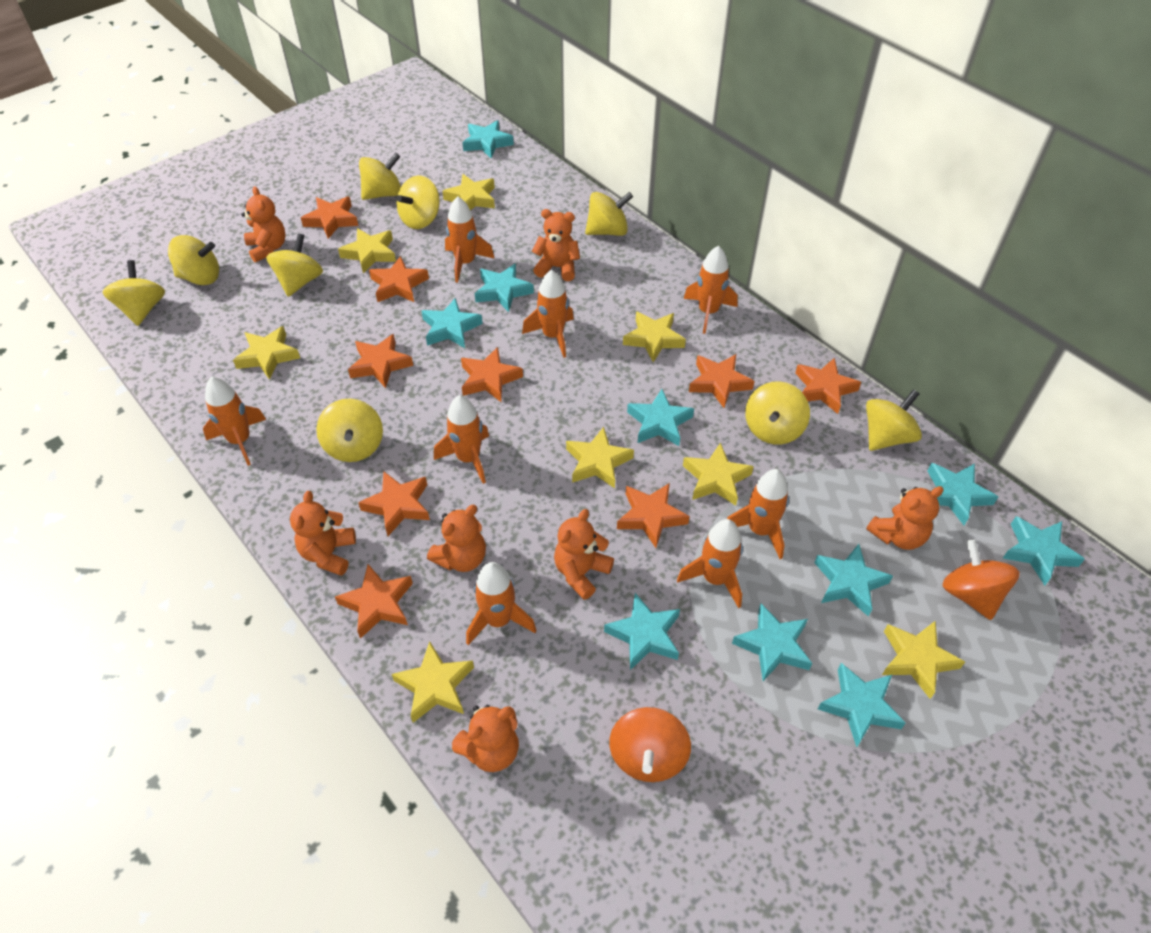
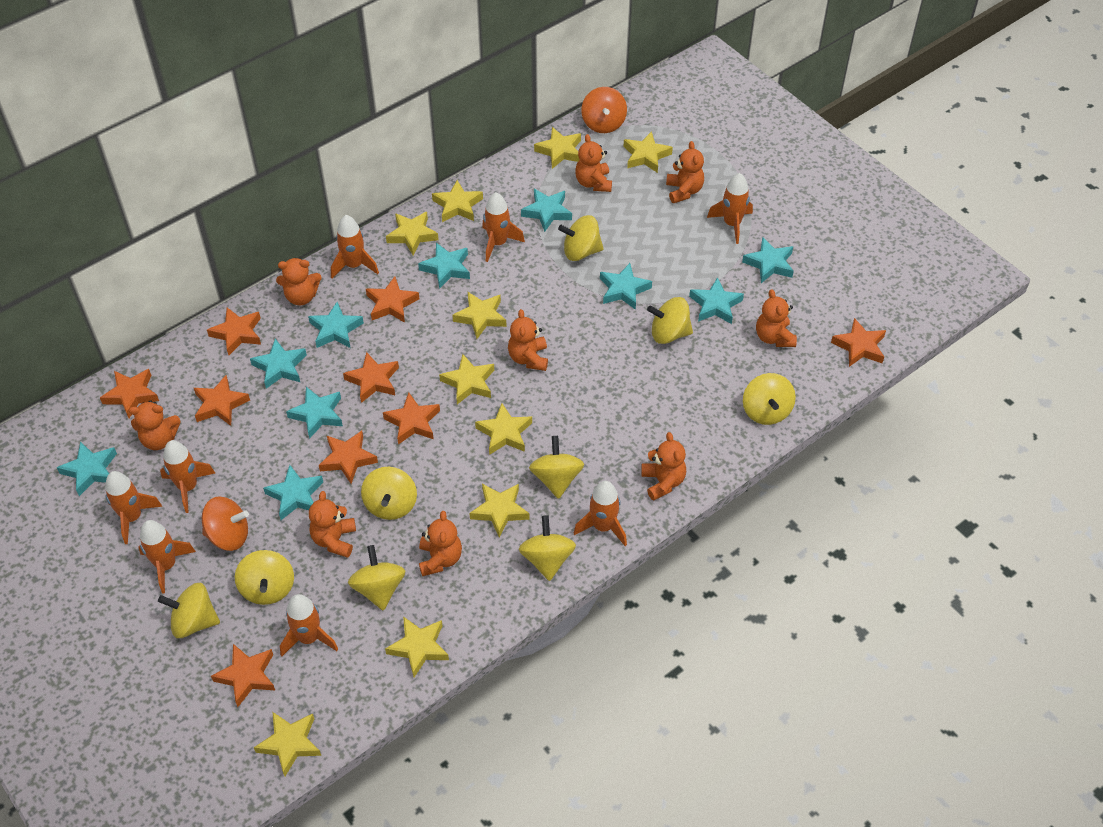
orange teddy bear: [241,186,286,262] [290,491,356,576] [427,505,486,572] [452,704,519,772] [532,209,580,281] [554,509,614,600] [866,486,944,550] = 7 -> [129,400,181,450] [276,258,322,305] [309,491,356,558] [419,511,462,576] [508,309,548,371] [575,134,612,192] [641,432,686,501] [666,141,704,203] [756,289,797,347] = 9
yellow star: [233,326,300,380] [338,228,396,273] [392,641,474,723] [442,174,495,210] [566,427,634,488] [623,311,686,363] [683,442,754,506] [882,621,965,699] = 8 -> [254,712,321,776] [385,616,449,677] [386,212,439,255] [432,180,483,222] [439,354,494,404] [452,292,507,339] [469,484,530,538] [475,403,532,455] [534,127,581,169] [624,131,673,173] = 10

